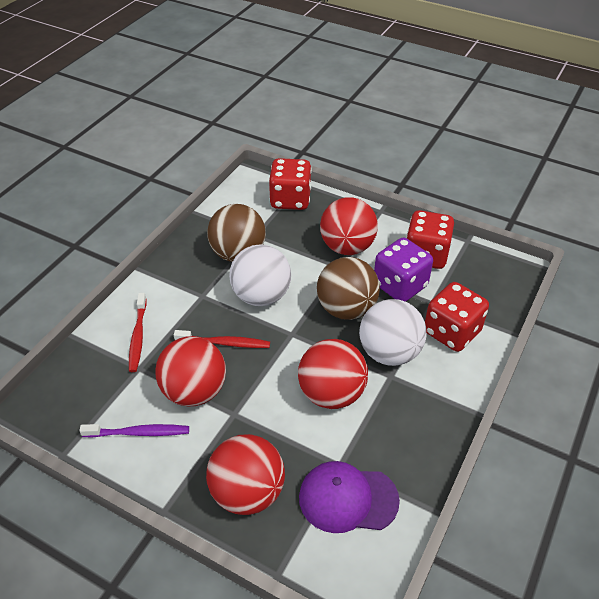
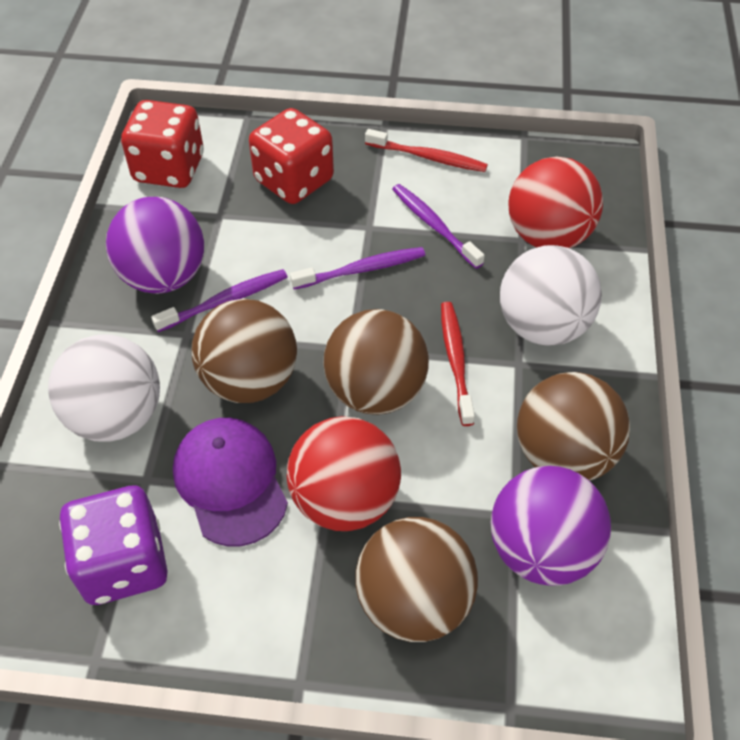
brown ball: [207,204,266,262] [317,257,380,320] = 2 -> [192,299,297,403] [323,309,429,415] [355,517,478,642] [517,372,630,481] = 4
purple ball: none = 0 -> [106,197,204,294] [491,466,611,586] = 2
purple toothbrush: [79,424,189,438] = 1 -> [151,269,288,332] [290,247,425,290] [392,184,485,269] = 3
red ball: [155,336,226,407] [206,434,285,515] [298,339,368,409] [320,197,378,255] = 4 -> [287,416,401,531] [508,157,603,248] = 2
red dice: [269,158,312,210] [406,210,454,269] [425,282,489,352] = 3 -> [121,100,204,188] [249,108,334,204] = 2

